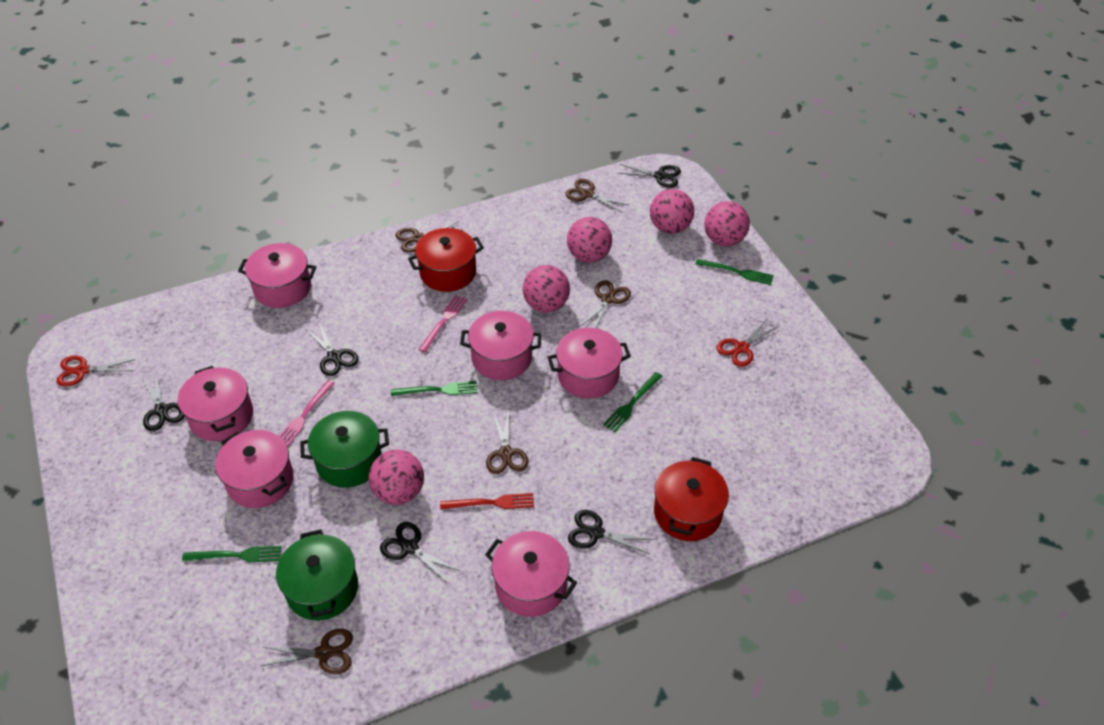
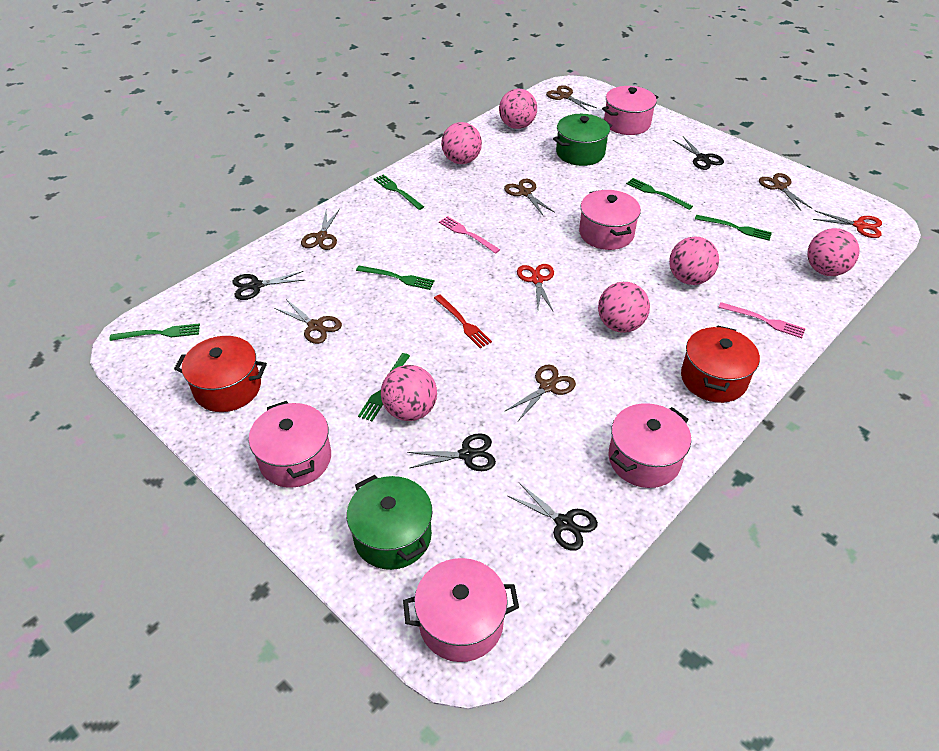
black scissors: [141,371,184,431] [306,323,359,376] [380,522,460,584] [568,510,654,554] [617,164,681,188] = 5 -> [232,271,304,300] [407,433,496,471] [508,483,598,551] [673,136,724,170] = 4
brown scissors: [261,629,353,674] [395,222,458,253] [486,409,529,474] [565,179,628,212] [580,280,631,328] = 5 -> [274,299,342,344] [301,209,340,250] [504,179,555,216] [504,365,576,421] [546,85,597,111] [759,173,813,211] = 6
green fork: [182,546,282,562] [391,381,477,396] [603,372,662,432] [695,259,774,285] = 4 -> [109,323,200,341] [356,266,435,290] [358,353,410,421] [374,175,424,210] [626,178,693,210] [695,215,772,241] = 6
pink ball: [369,449,424,505] [523,265,570,313] [567,217,612,263] [650,189,694,234] [704,201,750,246] = 5 -> [381,365,437,421] [441,122,482,164] [499,89,537,129] [598,282,650,333] [669,236,719,285] [807,228,859,276] = 6
pink pot: [178,366,253,441] [215,430,294,508] [238,243,316,308] [460,311,542,380] [485,531,577,617] [548,328,631,399] = 6 -> [249,401,331,488] [403,558,519,662] [579,190,641,250] [602,86,658,135] [608,403,691,488] = 5

